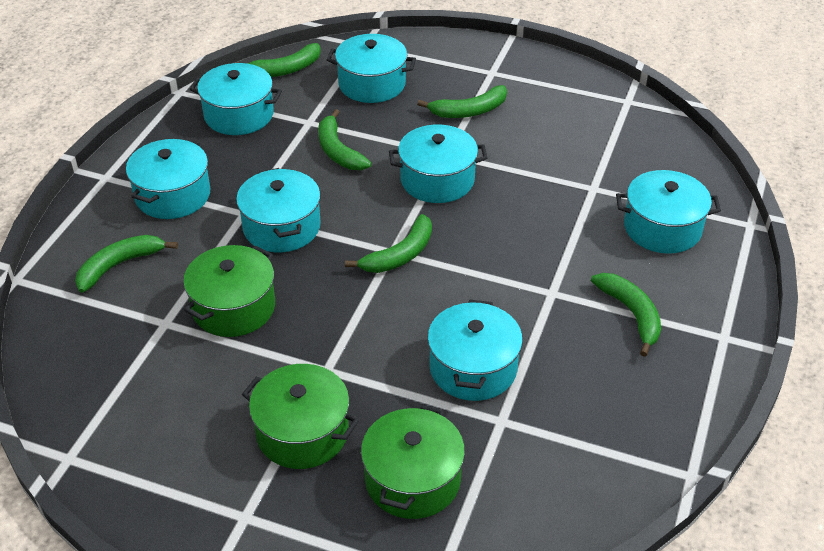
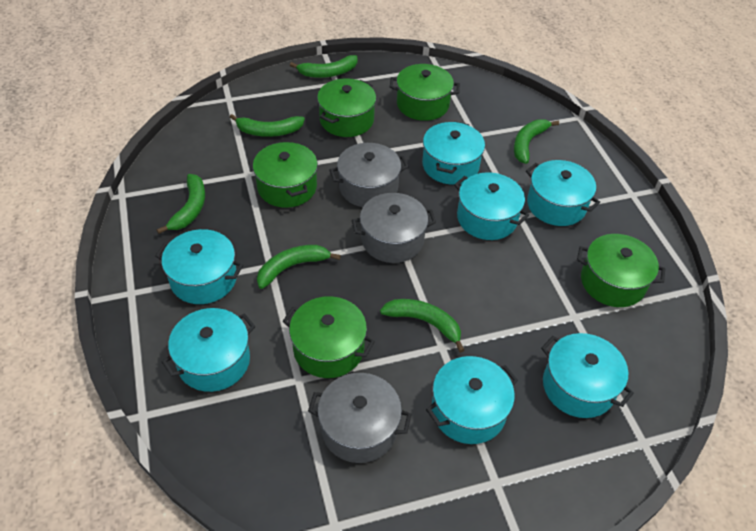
green pot: [183,245,275,337] [242,364,359,469] [361,404,465,519] = 3 -> [253,141,318,208] [282,296,375,378] [317,78,376,137] [390,64,460,121] [577,234,665,307] = 5
grey pot: none = 0 -> [308,373,412,463] [330,143,408,207] [352,193,436,263] = 3

